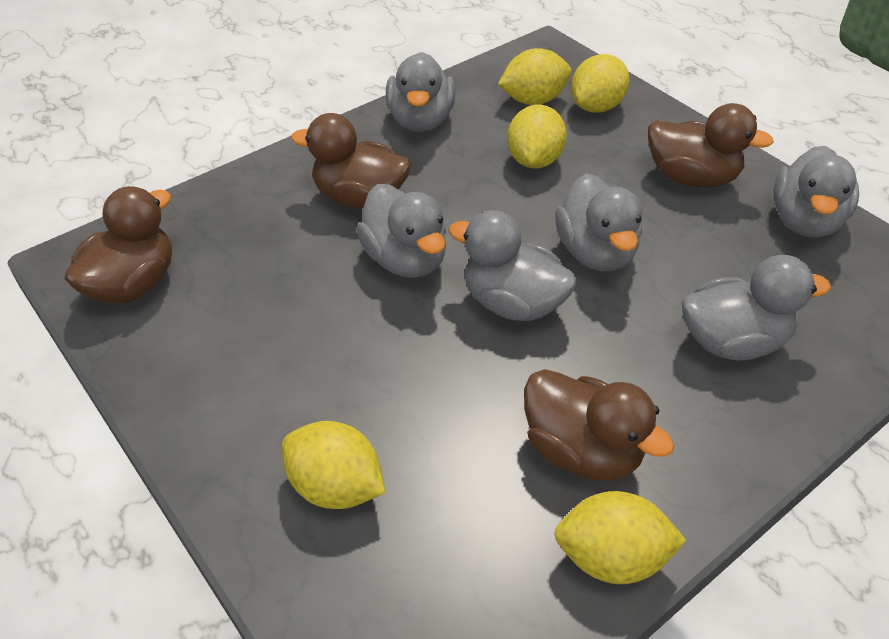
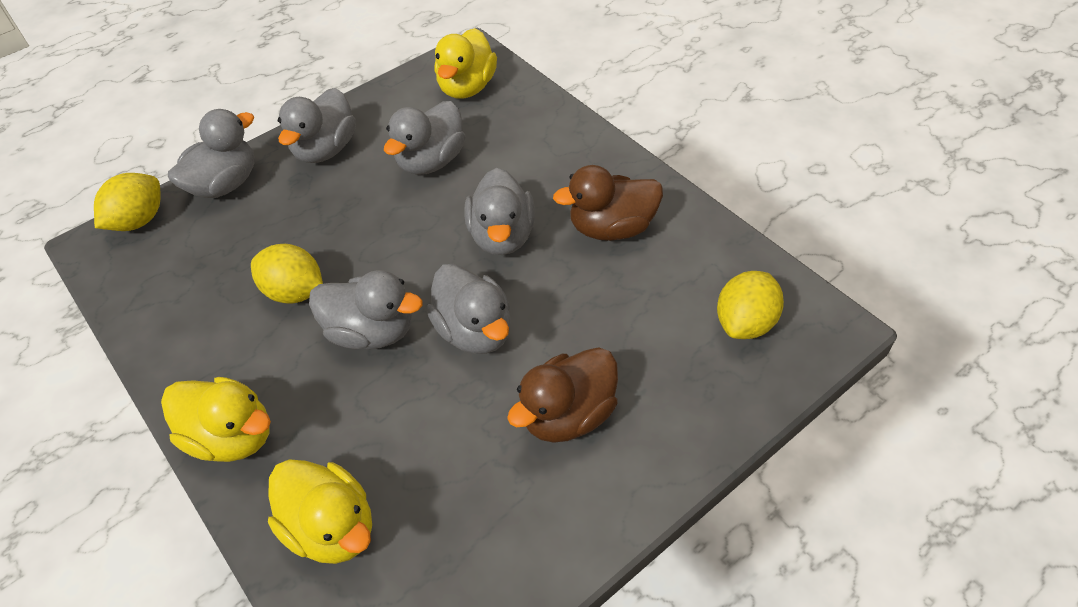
brown duck: [65,186,172,304] [291,113,411,208] [524,369,674,481] [648,103,774,188] = 4 -> [507,347,618,443] [553,165,663,241] = 2
yellow duck: none = 0 -> [161,377,271,462] [268,459,372,564] [434,28,497,99] = 3
yellow lemon: [282,421,386,509] [498,48,571,105] [507,105,567,168] [554,491,686,584] [571,54,630,113] = 5 -> [94,173,161,231] [251,244,323,304] [717,271,784,339] = 3

